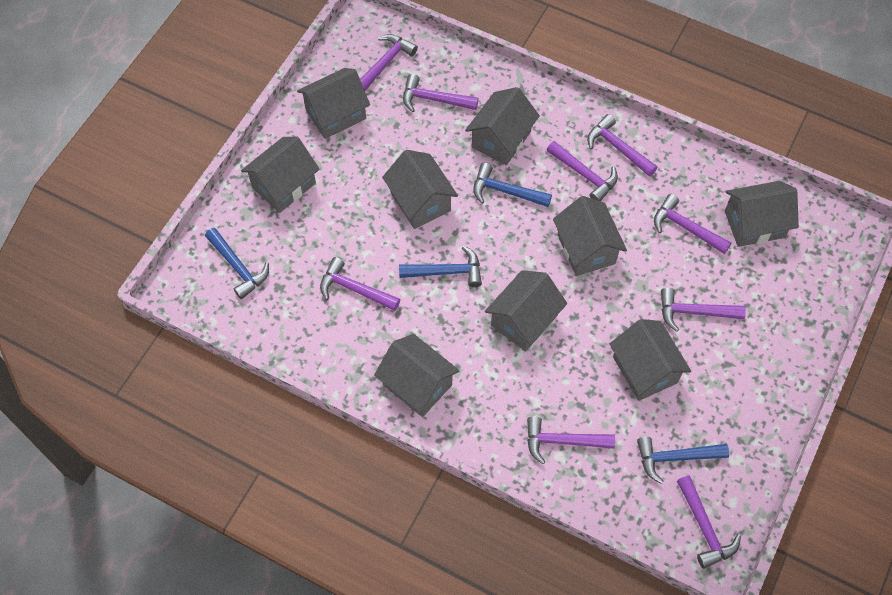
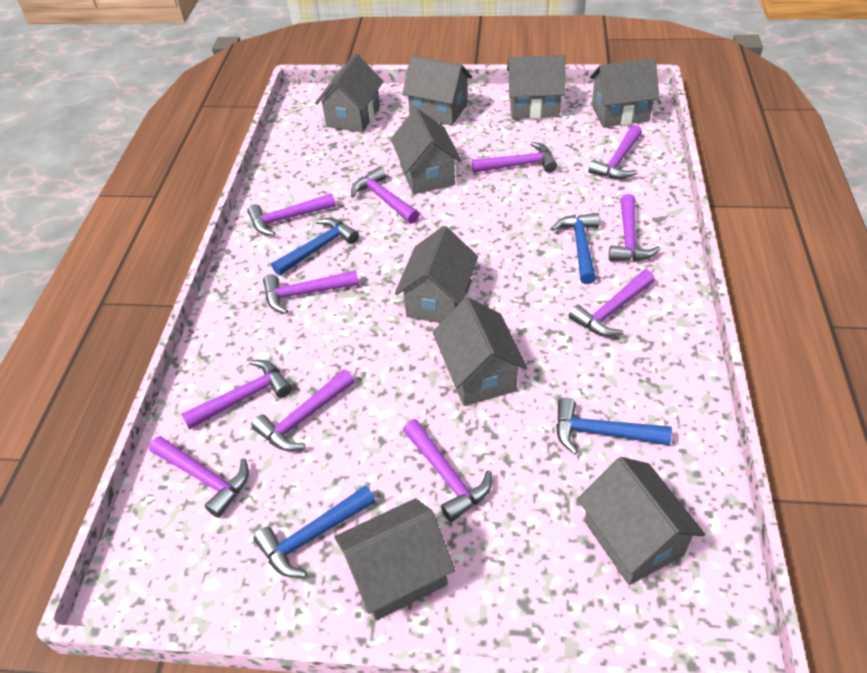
purple hammer: [320,257,400,311] [360,34,418,91] [403,74,479,112] [527,416,615,464] [547,141,618,201] [587,114,658,177] [654,194,731,254] [661,288,746,332] [677,475,741,569] = 9 -> [149,436,249,518] [181,360,292,430] [247,193,336,236] [251,369,354,451] [263,270,359,314] [351,167,419,224] [403,419,492,522] [472,142,557,173] [569,270,655,337] [588,125,642,179] [609,194,661,261] = 11

